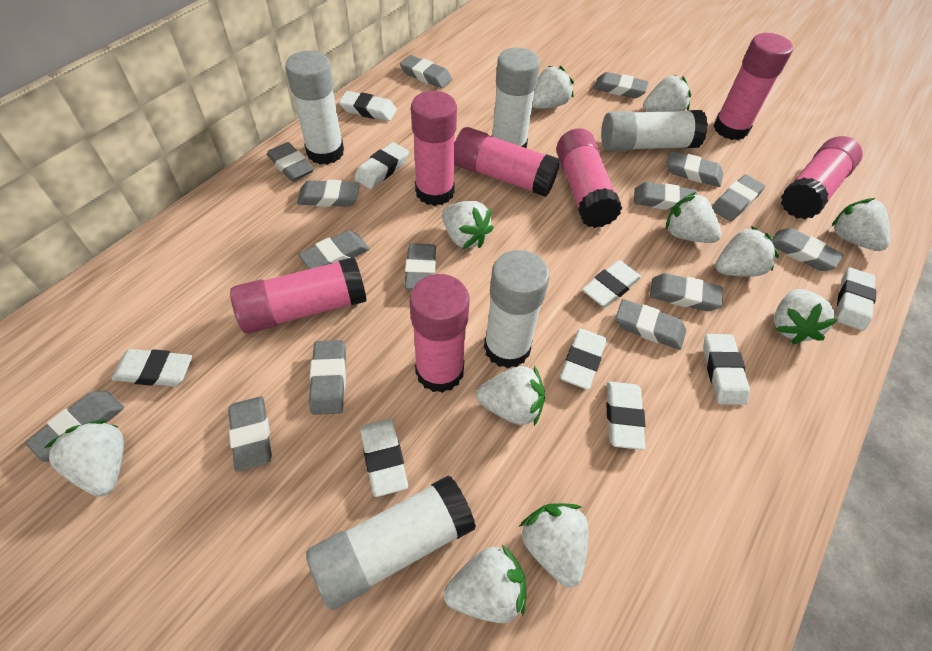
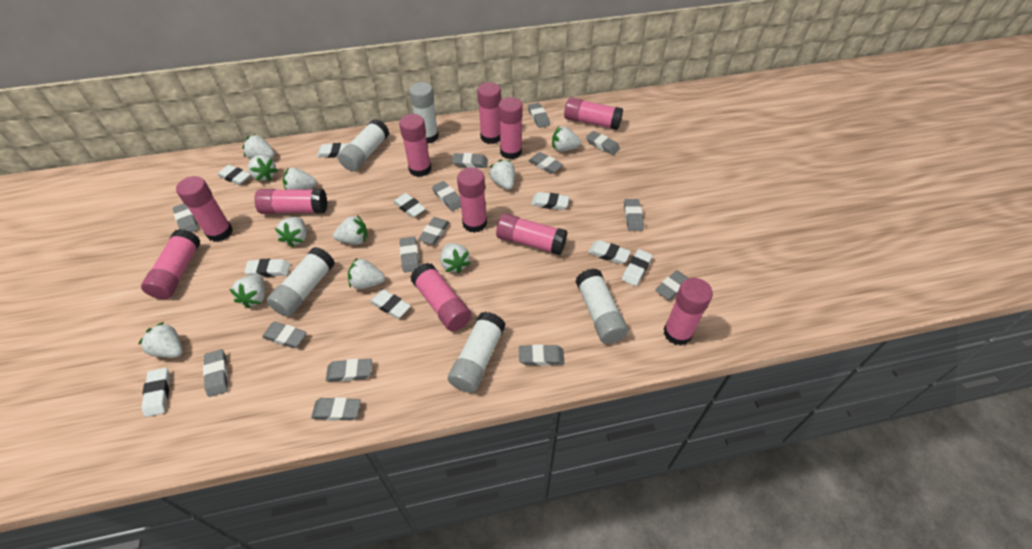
pink glue stick: [230,257,367,334] [410,274,470,393] [411,91,457,206] [454,127,560,197] [556,128,622,228] [713,33,793,140] [781,136,863,219] = 7 -> [141,229,201,299] [176,176,233,242] [254,189,327,214] [399,114,431,177] [411,263,472,331] [457,167,487,233] [477,82,501,144] [496,213,567,255] [498,97,523,159] [564,97,623,130] [664,278,713,346] = 11

